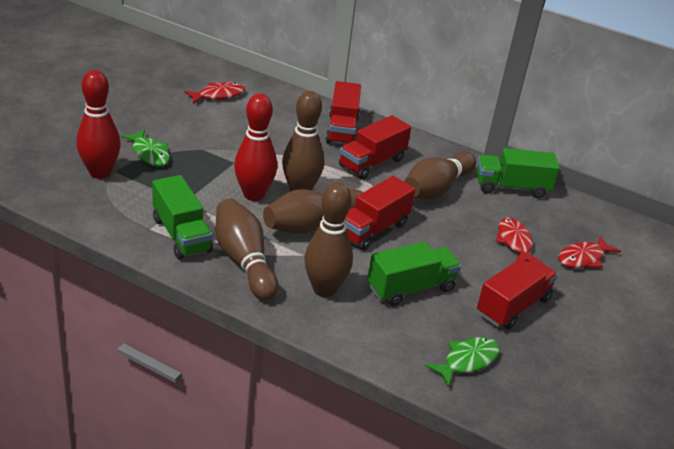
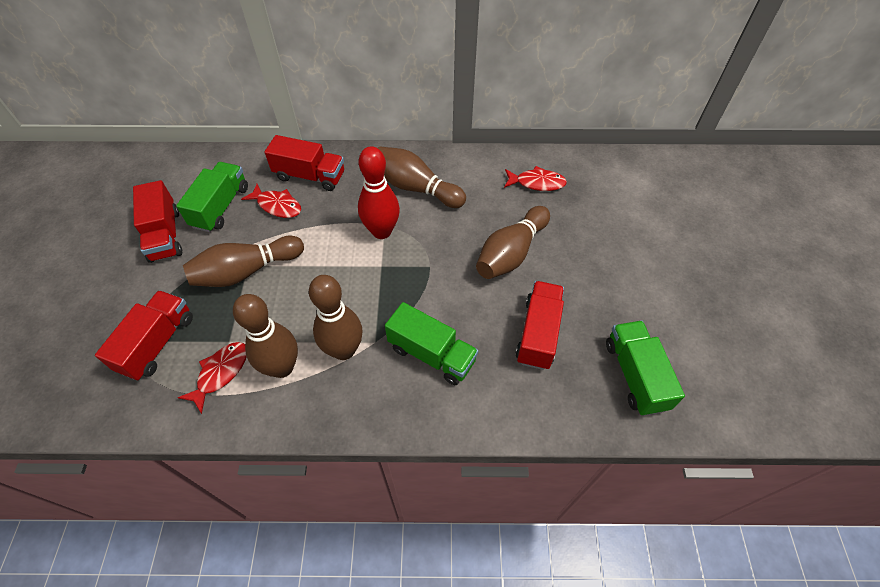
green fish: [121,129,170,166] [425,337,500,387] = 2 -> none = 0
red bowling pin: [76,70,121,179] [234,93,277,201] = 2 -> [358,146,400,239] = 1

